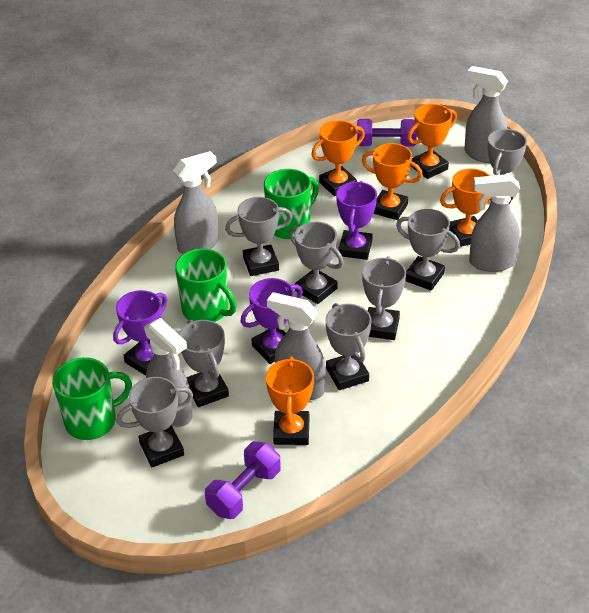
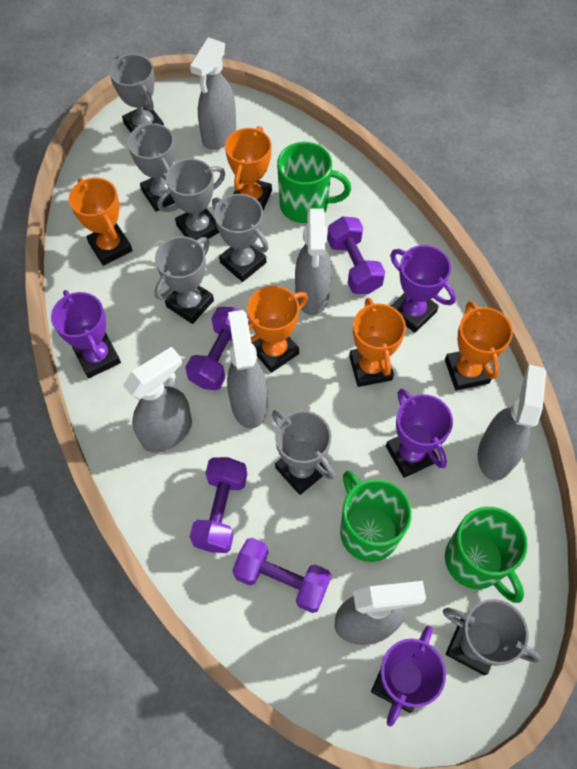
grey spray bottle: [144,318,193,427] [173,151,219,254] [267,292,325,400] [465,66,508,163] [469,174,520,272] = 5 -> [123,347,192,453] [190,37,236,150] [227,310,267,429] [295,209,332,315] [335,581,426,645] [478,364,546,481] = 6
grey trophy: [116,377,193,467] [179,320,229,407] [225,197,292,276] [289,221,343,304] [325,303,372,390] [362,256,406,340] [396,209,460,291] [488,129,527,204] = 8 -> [109,54,164,132] [127,123,175,212] [155,236,214,324] [158,159,225,240] [212,194,269,282] [272,410,335,495] [443,599,541,675] = 7
purple dumbbell: [205,441,281,519] [357,119,417,147] = 2 -> [185,307,249,390] [190,457,247,553] [232,538,331,613] [327,216,385,294] = 4
purple trophy: [113,290,167,376] [241,278,303,364] [336,181,377,260] = 3 -> [51,290,121,378] [371,626,446,727] [386,389,453,478] [390,245,456,333] = 4

